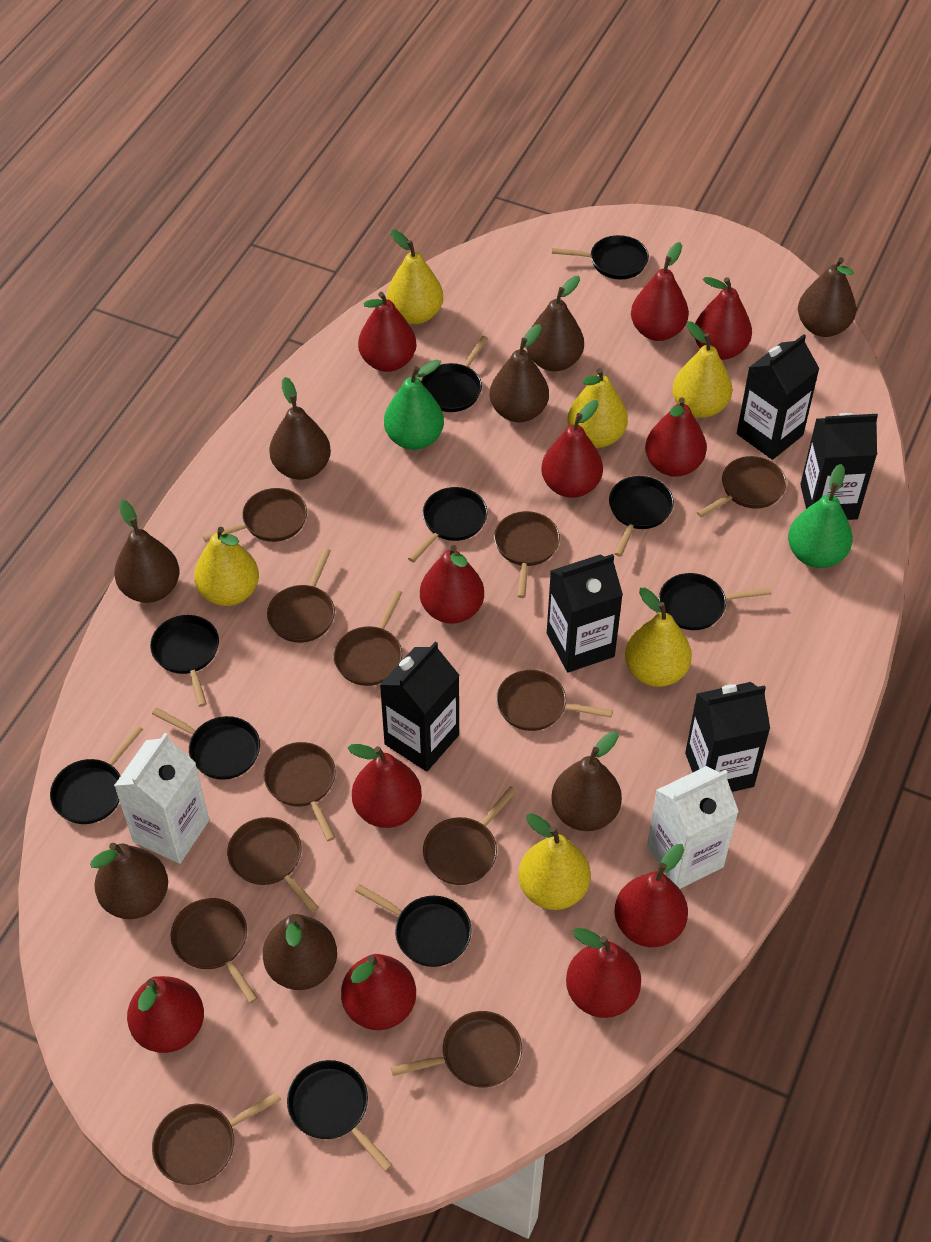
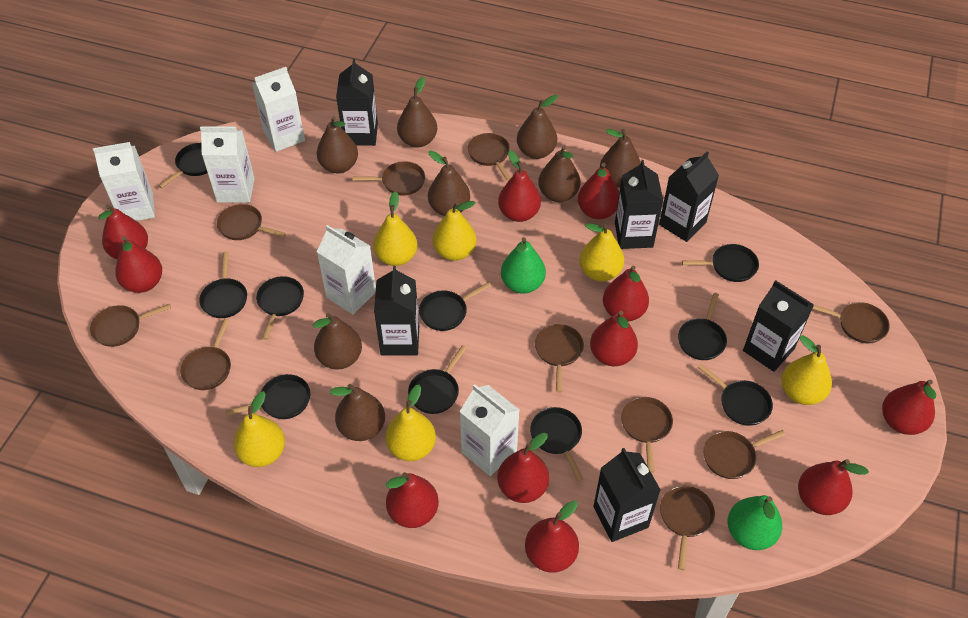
black carton: [380,642,459,772] [547,554,623,673] [685,682,770,792] [737,334,819,460] [800,413,878,520] = 5 -> [336,59,378,146] [374,266,419,356] [593,448,661,542] [615,160,663,249] [659,151,719,242] [743,280,814,372] = 6
brown pan: [152,1092,281,1185] [170,898,257,1003] [203,488,307,543] [227,817,319,913] [263,742,336,841] [267,548,335,643] [334,590,402,686] [391,1011,522,1088] [423,786,517,885] [494,511,560,598] [496,670,613,731] [697,456,786,518] = 12 -> [90,304,171,347] [180,319,231,390] [217,204,286,240] [352,161,425,196] [468,133,511,181] [535,324,584,393] [621,397,673,473] [660,486,715,570] [703,430,786,479] [812,302,890,343] = 10
white carton: [114,733,209,864] [647,766,739,889] = 2 -> [93,142,155,221] [200,126,255,203] [252,67,305,152] [317,225,376,314] [459,384,520,476] = 5

